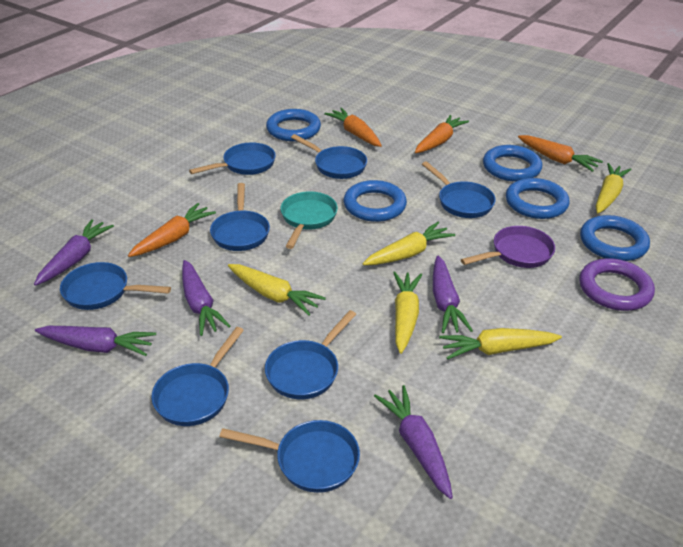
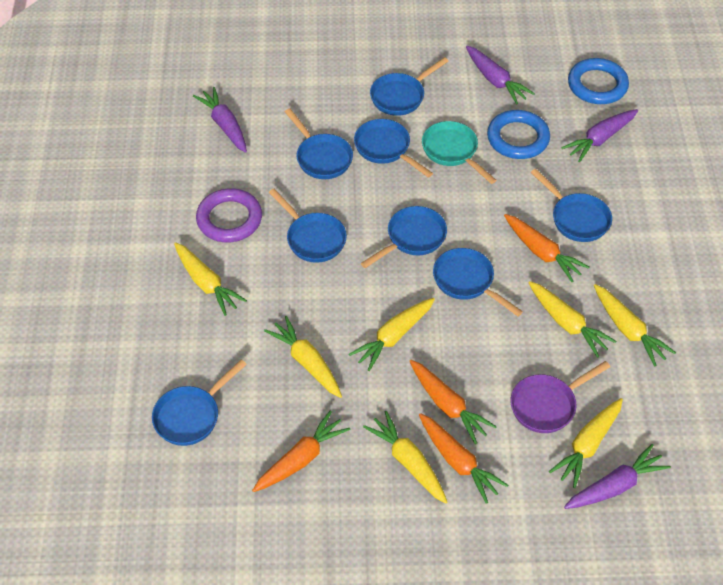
blue ring: [266,109,321,141] [344,180,407,222] [483,145,542,182] [506,178,570,219] [580,215,650,261] = 5 -> [487,110,550,159] [568,58,629,104] = 2
purple carrot: [34,219,114,286] [35,326,156,356] [182,260,230,336] [374,385,453,499] [433,256,473,333] = 5 -> [193,87,247,153] [466,46,535,105] [561,109,638,162] [564,444,671,509] = 4
yellow carrot: [228,264,326,316] [363,222,455,265] [393,271,422,354] [439,328,562,360] [596,163,632,213] = 5 -> [174,242,247,316] [264,316,342,398] [349,298,435,371] [363,411,447,504] [528,281,617,358] [549,398,623,488] [594,284,676,366] = 7

